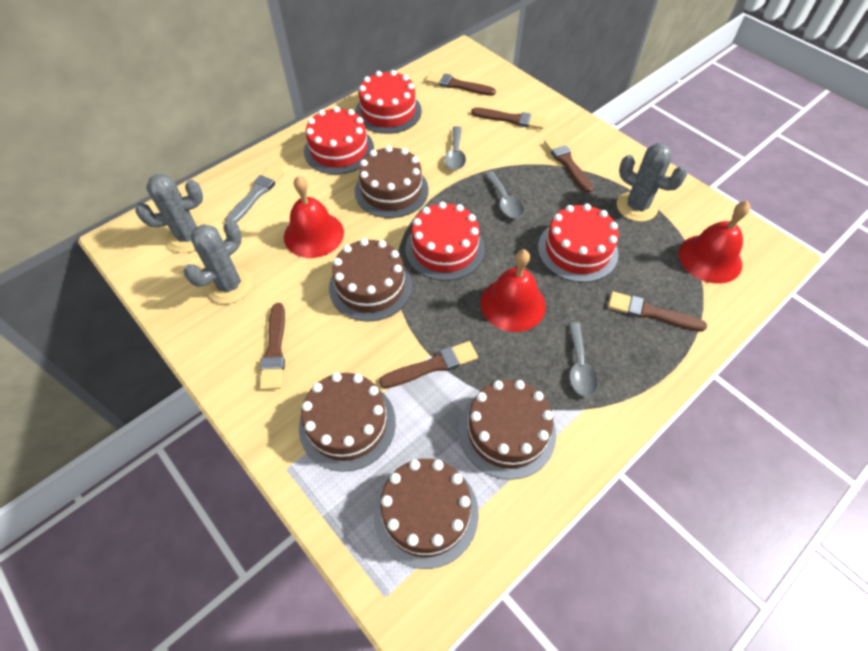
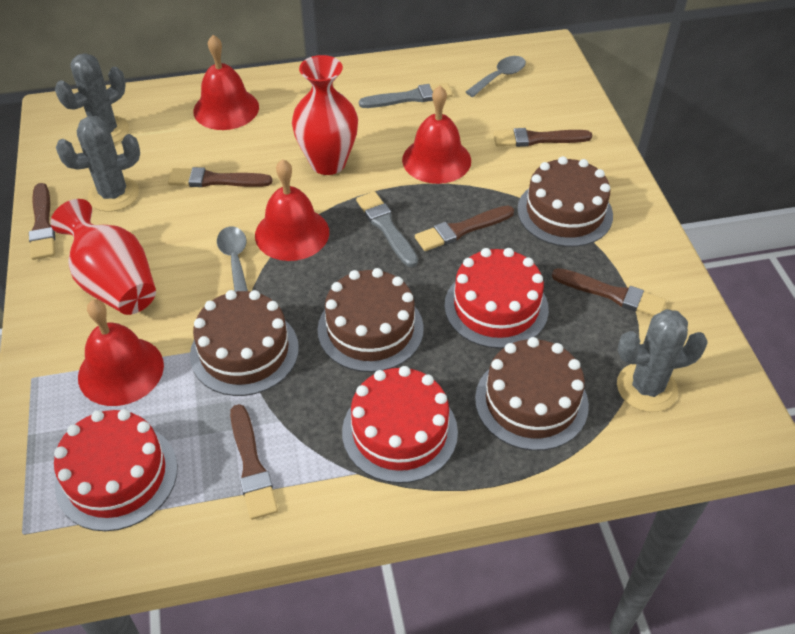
brown cake: [299,373,396,472] [329,238,412,322] [355,145,429,218] [374,459,479,569] [459,380,556,480] = 5 -> [190,290,299,396] [318,268,424,372] [475,337,589,451] [517,156,613,247] = 4
grey brush: [225,166,284,223] = 1 -> [356,192,418,267] [359,83,453,108] = 2
grey spoon: [445,126,466,170] [485,171,524,219] [569,322,598,397] = 3 -> [217,227,248,292] [466,56,526,97] = 2
red bell: [284,176,344,258] [481,249,546,332] [679,201,750,284] = 3 -> [78,299,164,406] [193,35,259,130] [255,159,329,261] [402,86,471,184] = 4
red cake: [304,106,374,174] [355,70,422,134] [405,202,485,281] [538,203,619,282] = 4 -> [54,409,178,531] [342,366,458,483] [444,248,549,349] = 3
red vase: none = 0 -> [51,199,156,315] [292,55,358,175] = 2

